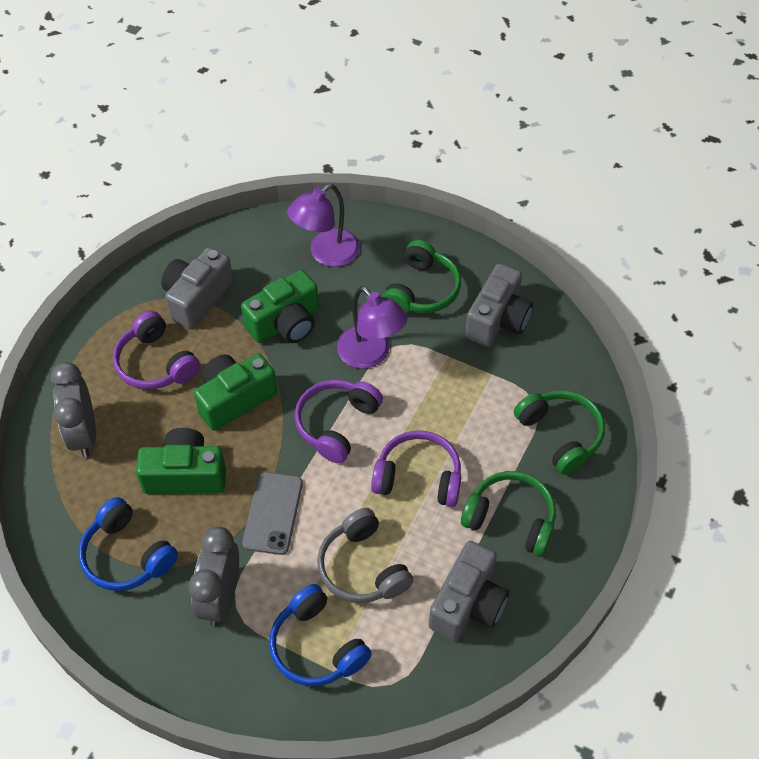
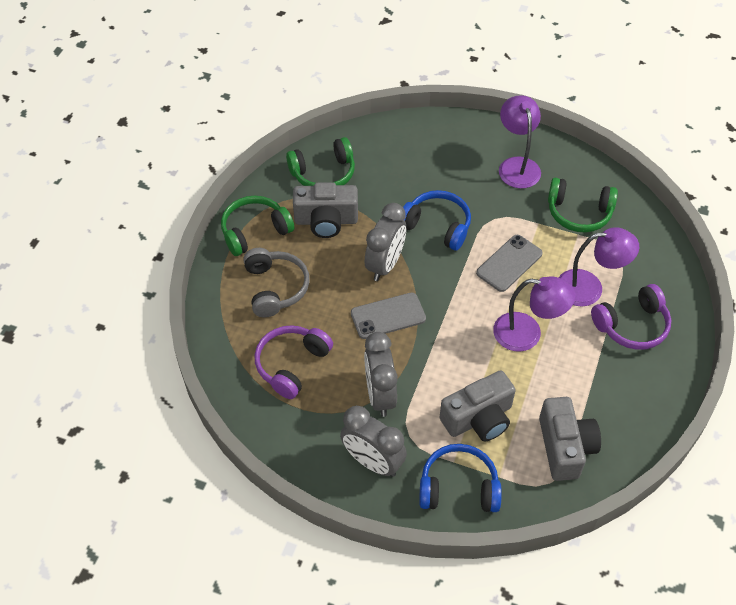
green camera: [136,428,226,494] [194,354,277,431] [241,270,319,343] = 3 -> none = 0
grey clock: [51,362,96,457] [189,526,239,626] = 2 -> [340,406,407,477] [364,332,398,417] [365,203,406,281] = 3
grey phone: [242,472,303,555] = 1 -> [351,293,426,339] [476,235,543,292] = 2
purple headphones: [113,311,200,389] [295,380,383,463] [371,430,461,507] = 3 -> [254,325,333,399] [591,284,671,350] = 2
purple lamp: [287,184,360,267] [337,286,408,369] = 2 -> [493,276,575,352] [499,96,541,188] [558,227,639,306] = 3

